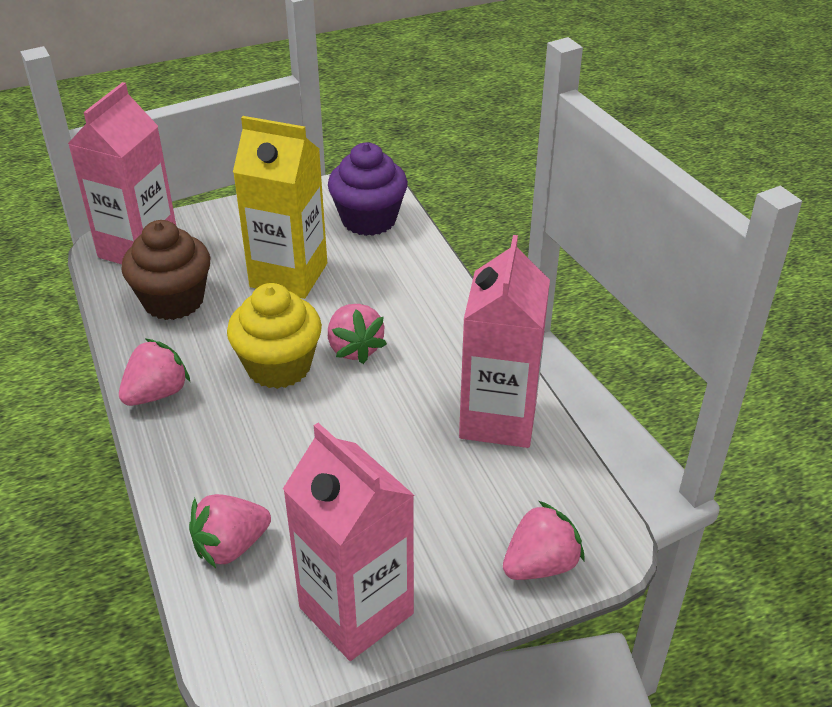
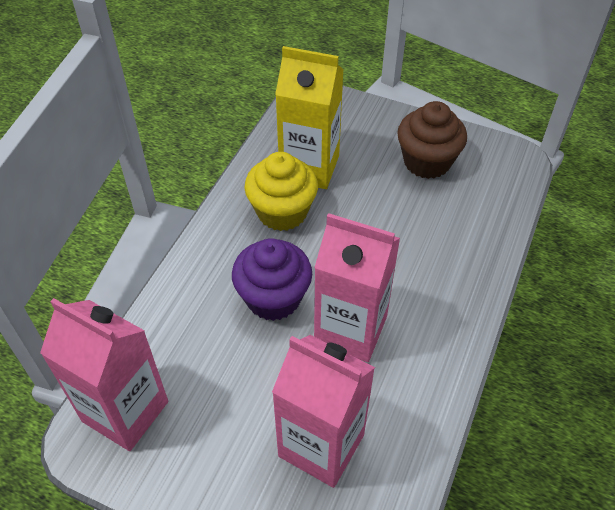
pink strawberry: [119,338,190,406] [189,494,271,568] [328,304,387,364] [503,501,585,580] = 4 -> none = 0

